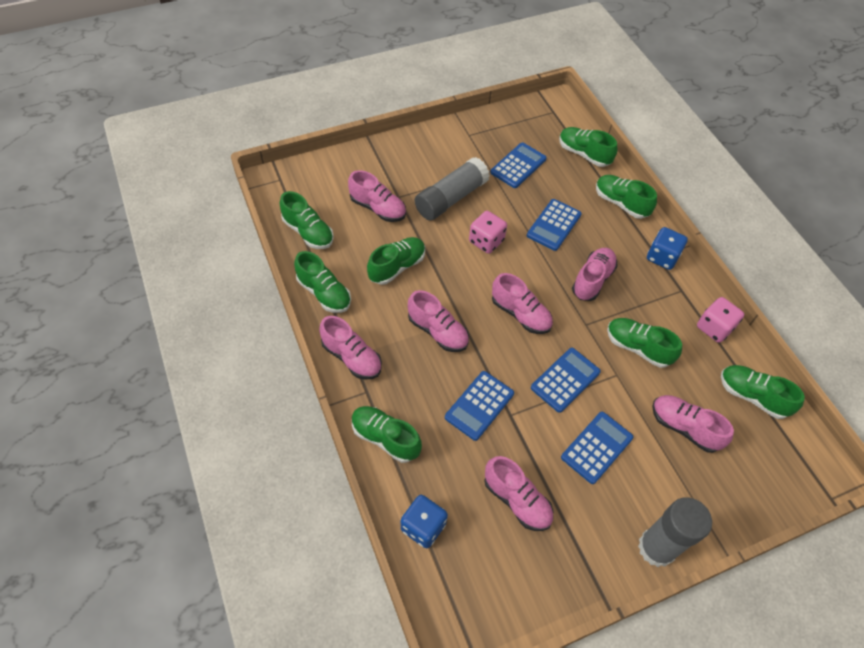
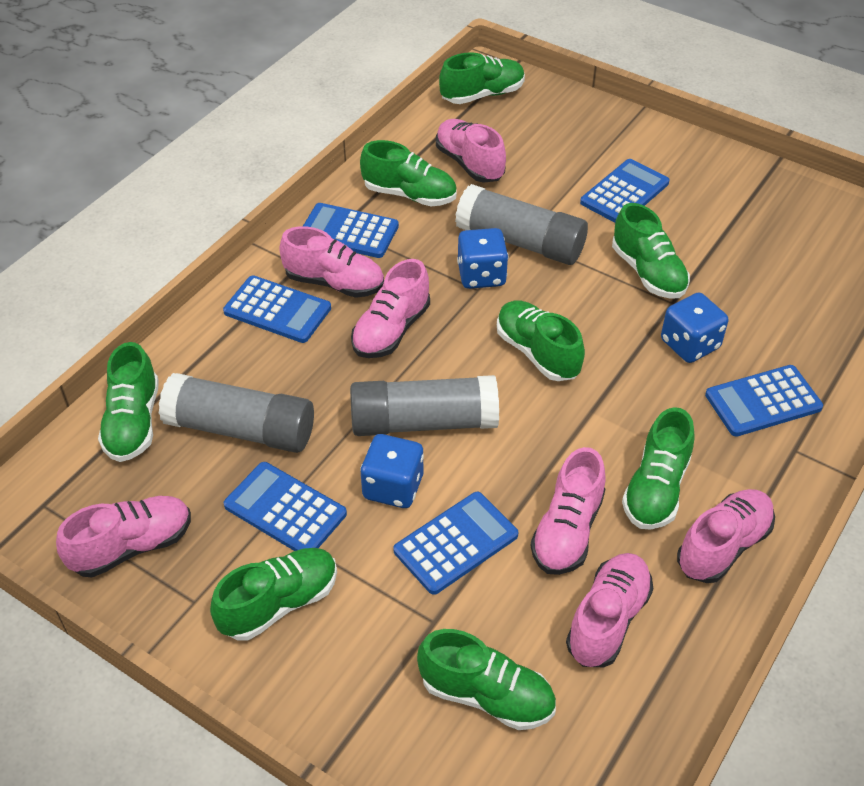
blue calculator: [445,371,514,441] [491,142,547,188] [527,199,582,251] [531,348,601,413] [561,412,634,484] = 5 -> [223,275,331,343] [224,462,347,551] [303,203,399,258] [393,492,519,595] [580,159,670,223] [705,365,823,437] = 6
blue dice: [401,495,448,548] [647,227,688,270] = 2 -> [360,434,424,508] [457,228,508,289] [661,292,728,363] = 3
grey glue stick: [415,157,490,220] [638,497,712,567] = 2 -> [159,373,314,453] [350,375,499,436] [455,184,588,265] = 3
pink dice: [469,211,507,254] [697,297,744,343] = 2 -> none = 0

